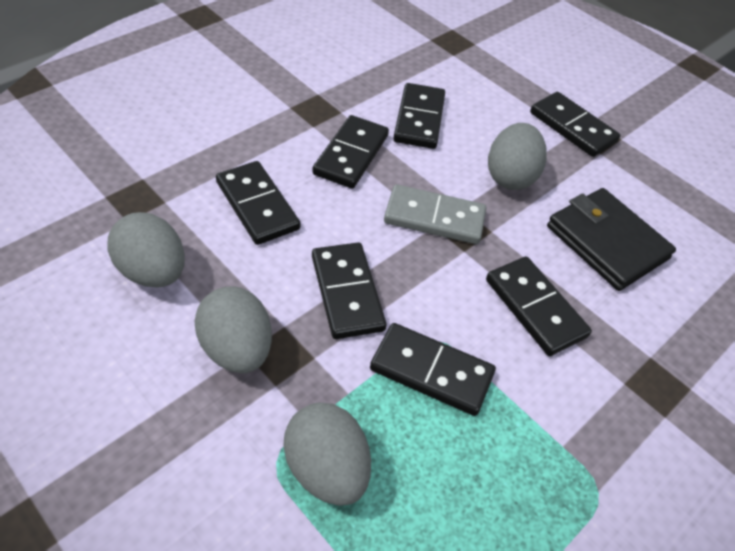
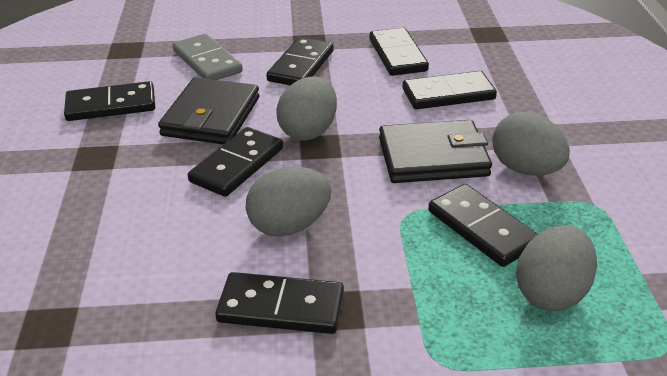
black wallet: [547,188,676,291] = 1 -> [158,77,259,145] [379,120,492,183] = 2

